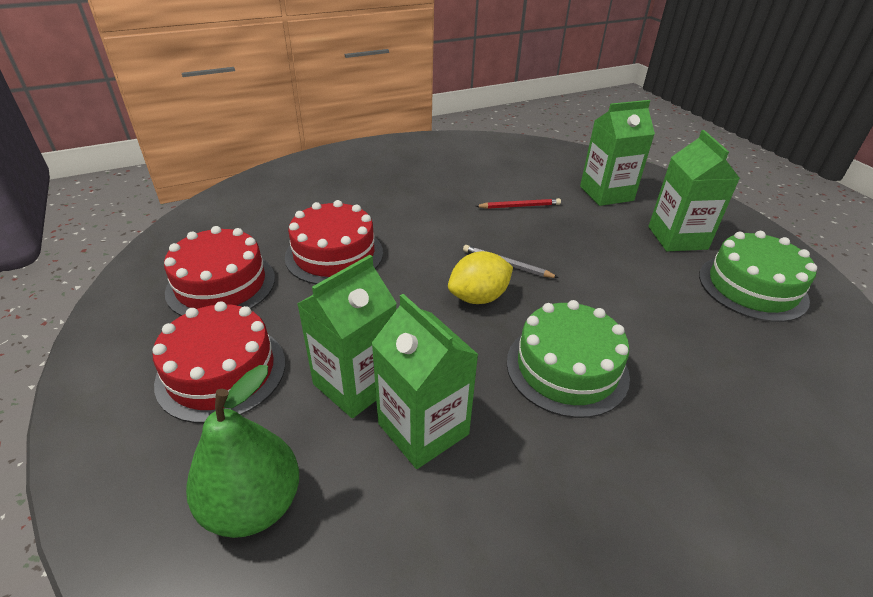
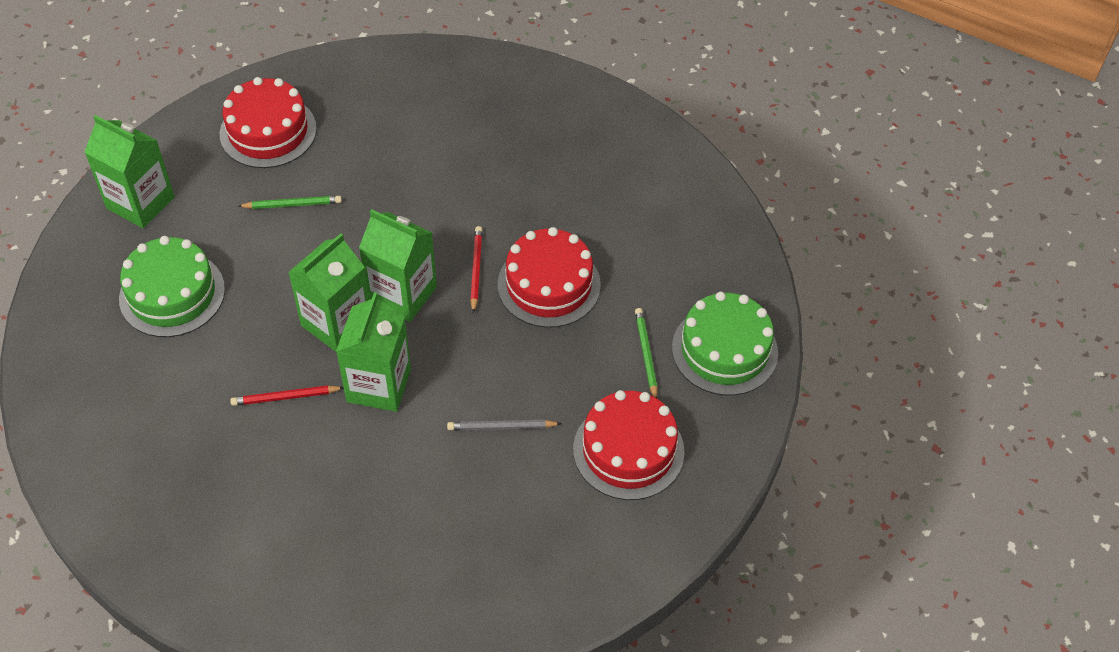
green pear: [186,365,299,538] = 1 -> none = 0
green pencil: none = 0 -> [238,196,342,209] [635,308,658,398] = 2
red pencil: [476,198,561,209] = 1 -> [230,385,344,406] [470,226,483,313] = 2
yellow lemon: [448,251,513,304] = 1 -> none = 0

